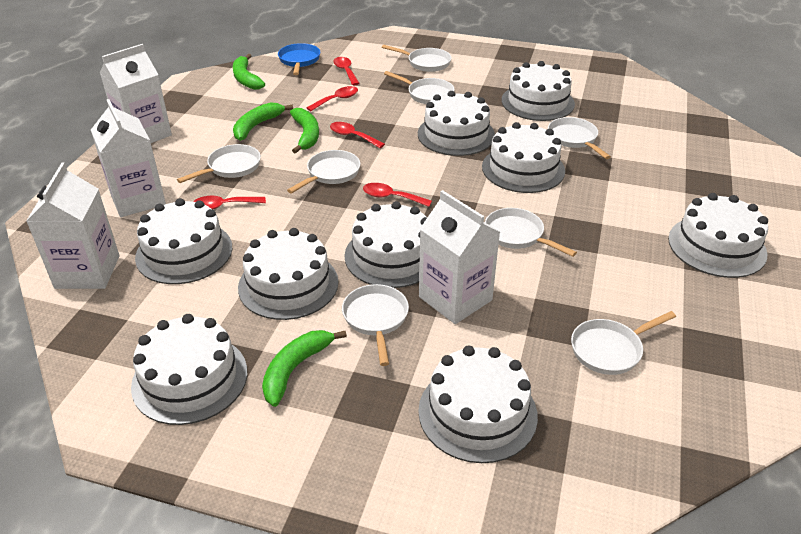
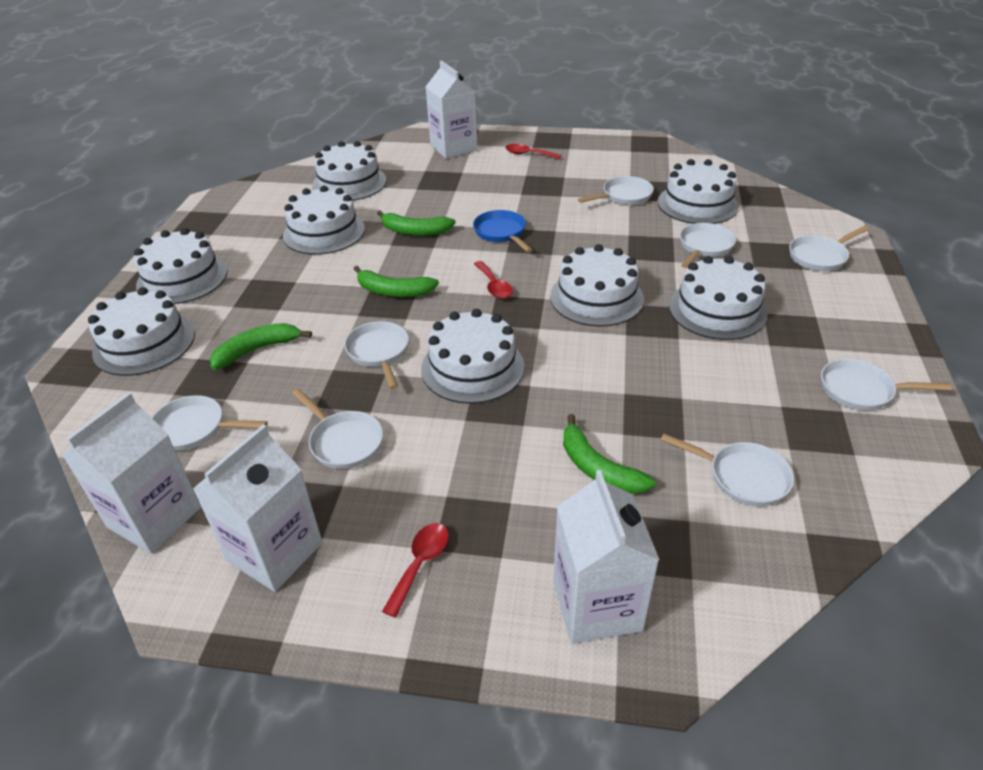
red spoon: [193,196,266,210] [306,86,358,111] [330,122,385,148] [333,57,360,85] [363,183,432,207] = 5 -> [382,523,449,617] [474,261,513,299] [505,144,562,159] = 3
white cake: [131,314,247,425] [135,198,232,284] [238,228,338,320] [345,201,427,288] [418,91,495,156] [418,345,538,463] [482,122,565,193] [502,61,575,121] [668,193,768,278] = 9 -> [88,287,195,376] [134,228,228,304] [283,186,365,255] [312,141,386,201] [421,309,525,404] [550,244,644,327] [658,159,739,224] [669,256,767,340] = 8

